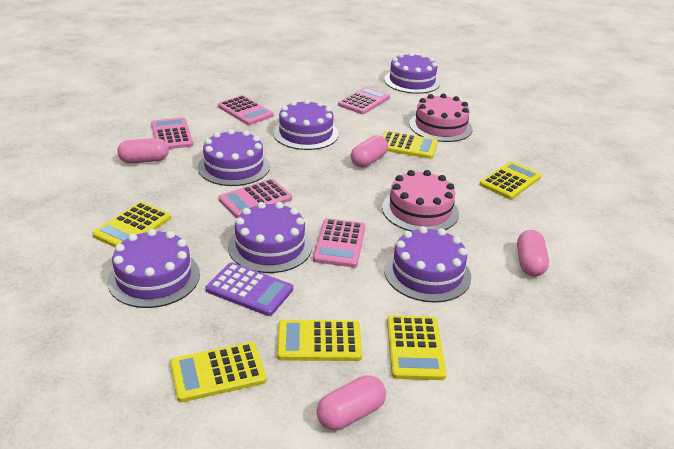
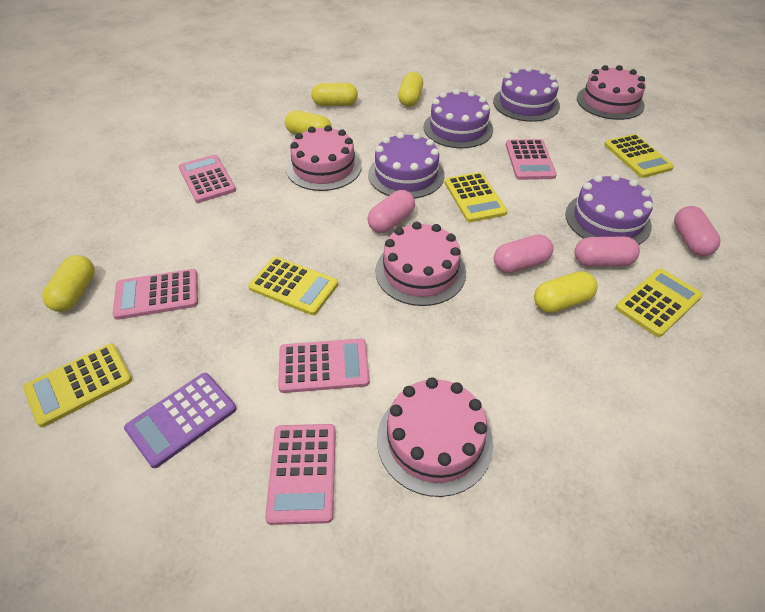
pink cake: [382,170,459,231] [409,93,473,142] = 2 -> [286,125,362,191] [375,222,466,306] [377,377,493,497] [577,65,646,120] = 4
purple cake: [107,229,200,308] [198,129,270,186] [228,202,312,273] [273,99,339,150] [384,52,440,94] [384,226,471,303] = 6 -> [368,132,444,199] [424,89,493,148] [493,66,560,122] [565,174,653,245] = 4
yellow calculator: [92,202,171,247] [170,342,267,402] [277,320,362,361] [382,131,438,159] [387,315,446,380] [480,161,542,199] = 6 -> [23,343,132,427] [248,257,338,315] [445,172,507,222] [604,134,674,178] [616,269,703,337] = 5
yellow capsule: none = 0 -> [42,255,95,312] [285,110,332,135] [311,83,358,106] [398,72,423,107] [534,271,598,313] = 5

